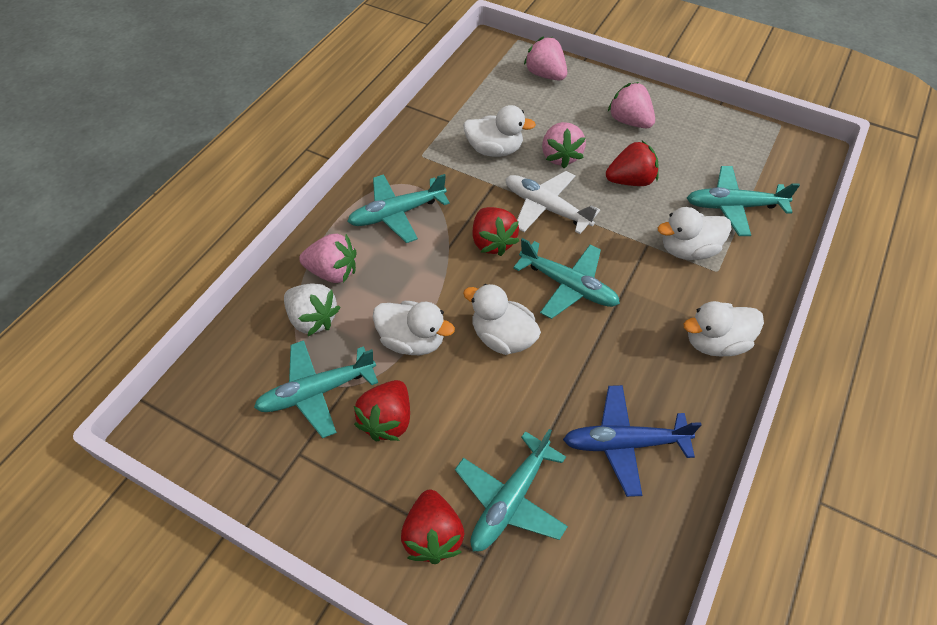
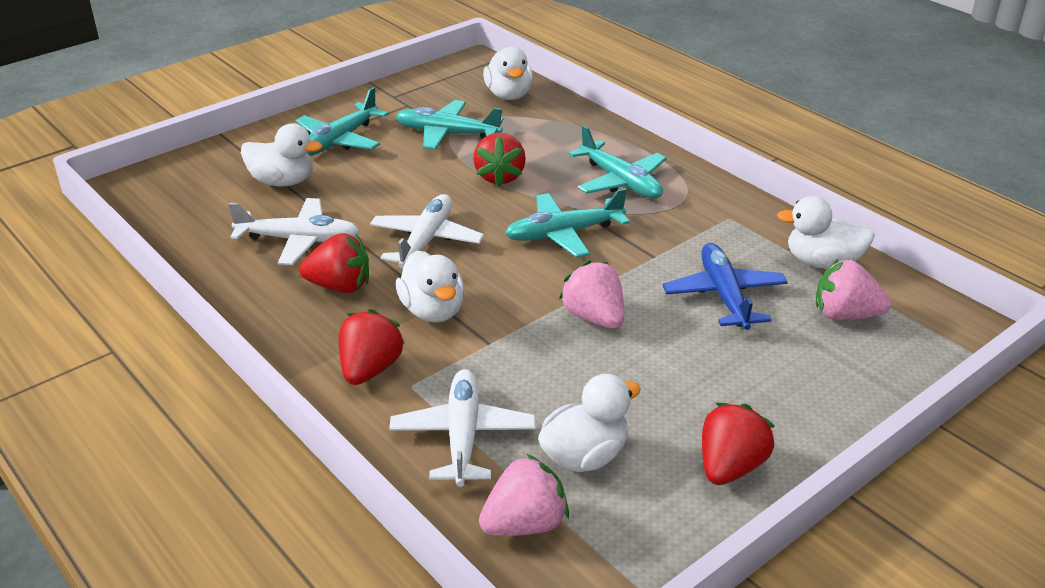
pink strawberry: [299,234,356,283] [524,36,567,80] [542,122,586,168] [608,82,655,128] = 4 -> [479,454,569,536] [559,260,624,328] [816,259,891,320] = 3
turquoise plane: [254,340,378,438] [347,174,450,243] [455,429,568,551] [513,238,620,319] [687,166,800,236] = 5 -> [296,87,389,156] [396,100,503,150] [505,188,630,258] [569,125,667,198] = 4
white plane: [506,171,600,234] = 1 -> [228,198,360,265] [370,194,484,269] [389,369,536,487] = 3
white strawberry: [284,283,340,336] = 1 -> none = 0

